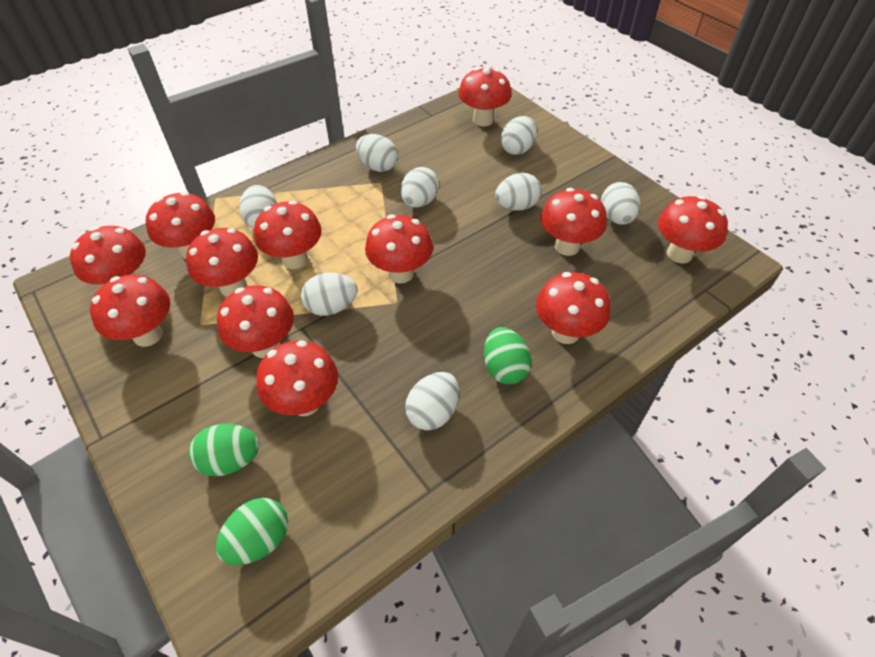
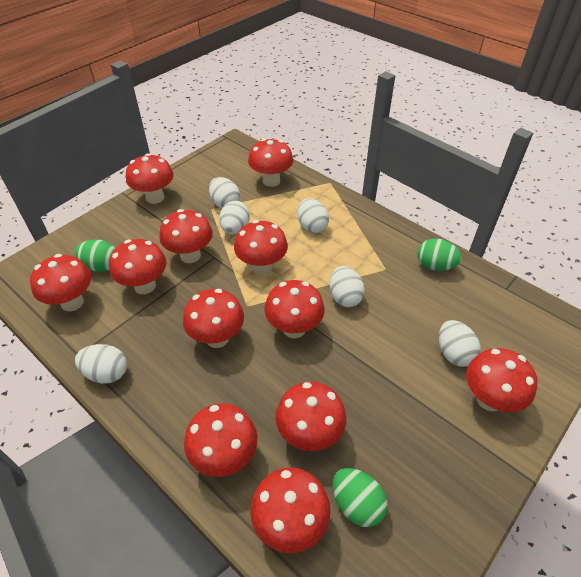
white egg: [239,185,277,229] [301,273,358,316] [356,134,398,172] [401,167,439,208] [405,372,459,430] [495,173,542,211] [501,116,537,155] [601,182,640,225] = 8 -> [75,344,127,383] [209,177,240,208] [219,201,250,234] [297,198,329,233] [330,266,365,307] [439,320,481,367] = 6

